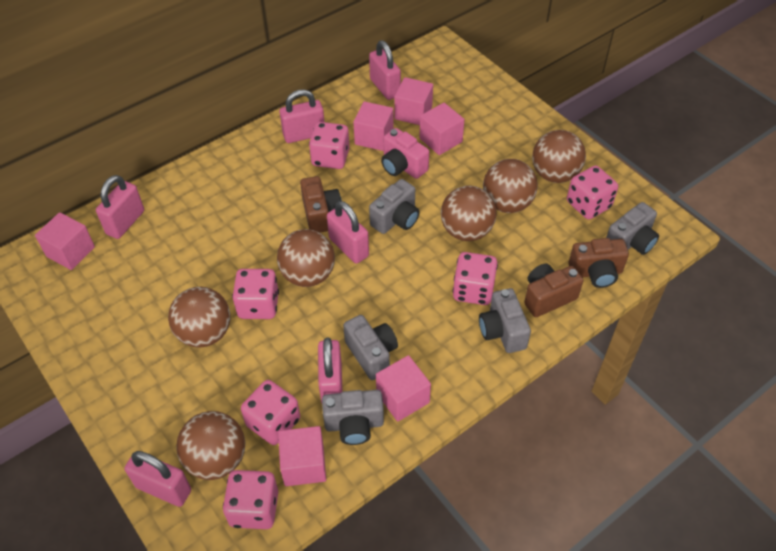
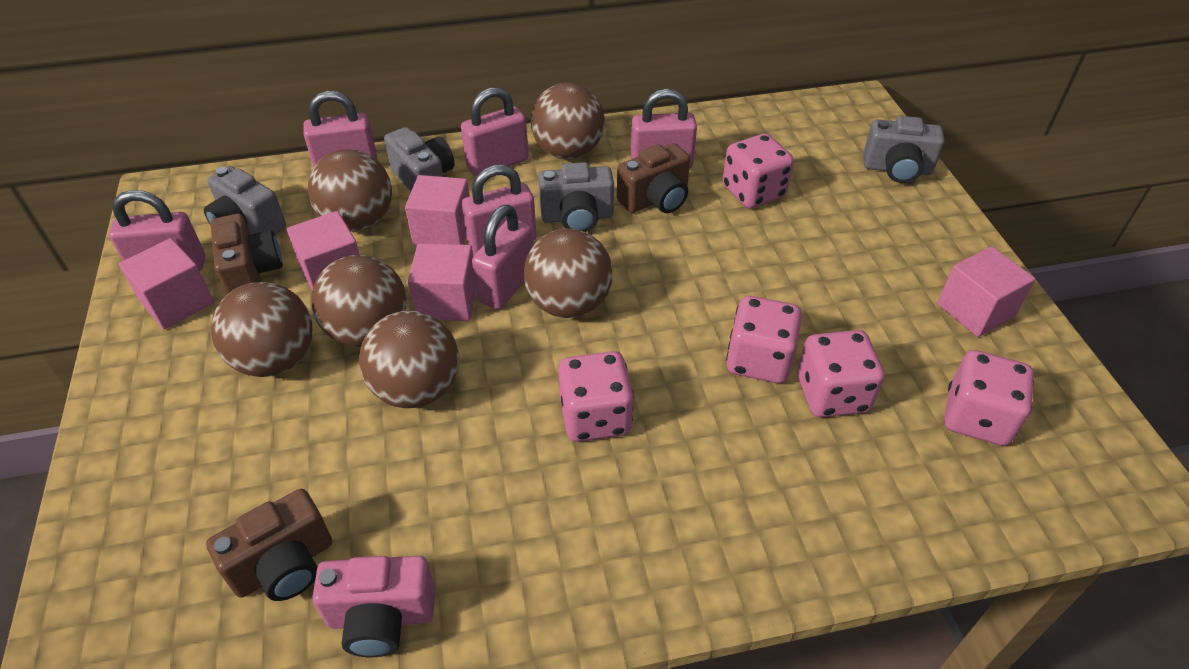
grey camera: [322,390,384,445] [343,315,398,380] [369,179,420,234] [479,288,531,353] [606,202,659,255] = 5 -> [204,166,286,235] [384,127,455,191] [538,162,614,232] [863,116,945,183] = 4
pink cube: [35,212,95,270] [278,426,326,486] [353,101,393,151] [376,355,431,422] [394,77,433,125] [419,103,465,155] = 6 -> [119,238,214,329] [287,211,360,290] [405,175,470,246] [408,243,476,321] [937,246,1035,337] = 5
pink dice: [223,470,278,529] [232,269,279,319] [241,380,300,445] [309,122,350,169] [453,252,498,305] [567,166,618,219] = 6 -> [559,351,634,442] [723,134,794,208] [726,296,802,383] [797,330,885,417] [944,350,1034,446] = 5

